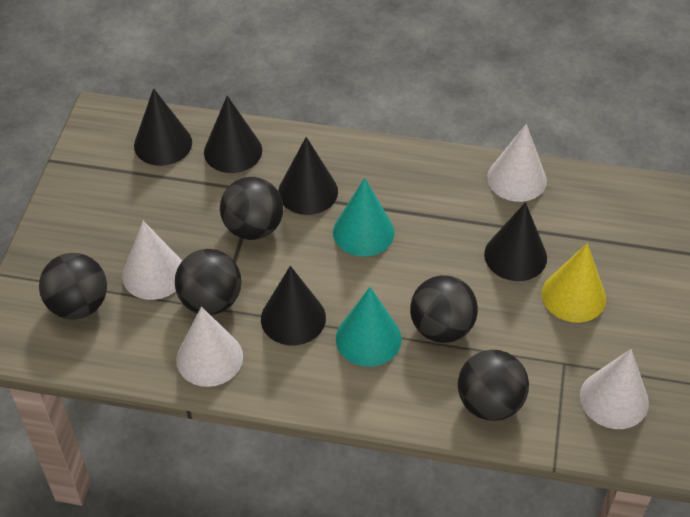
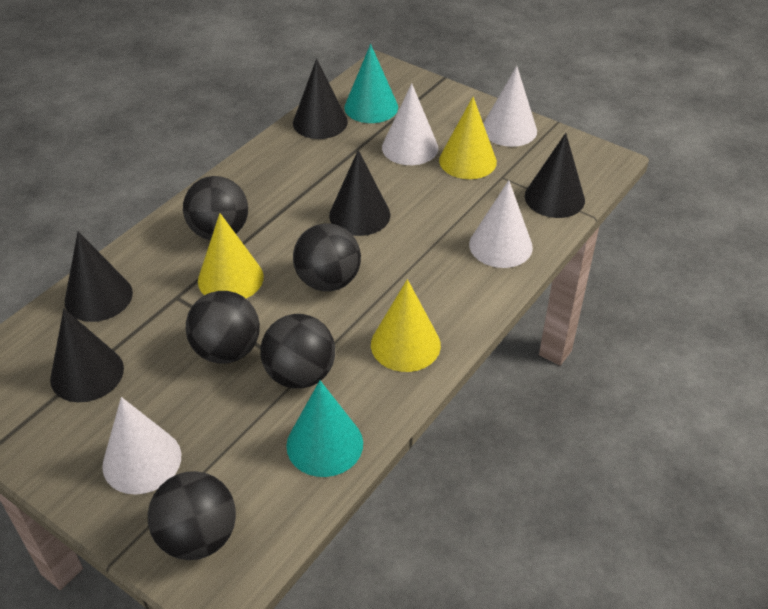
yellow cone: [542,243,606,323] = 1 -> [198,213,264,298] [371,279,441,372] [439,97,497,179] = 3

